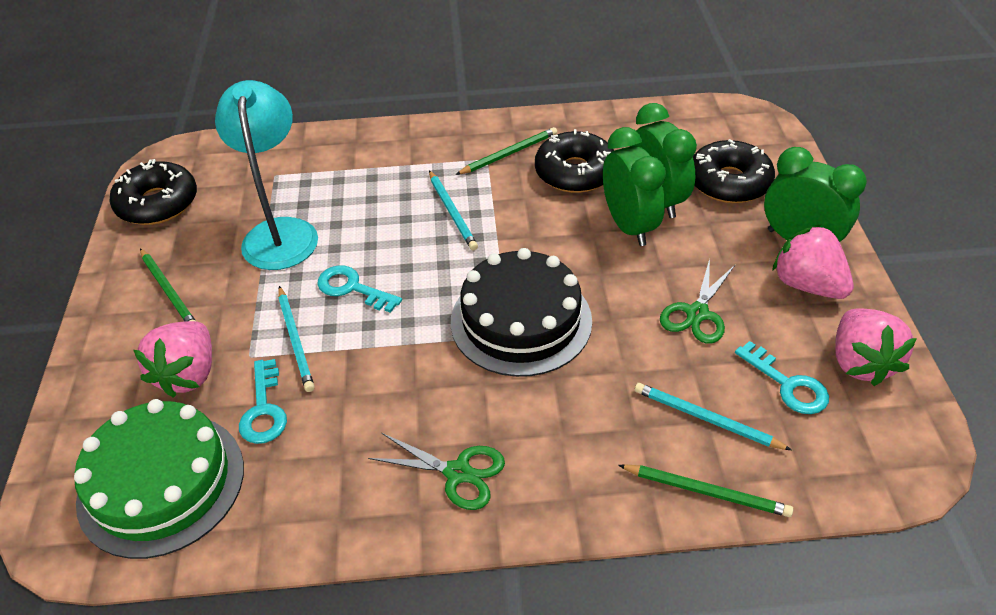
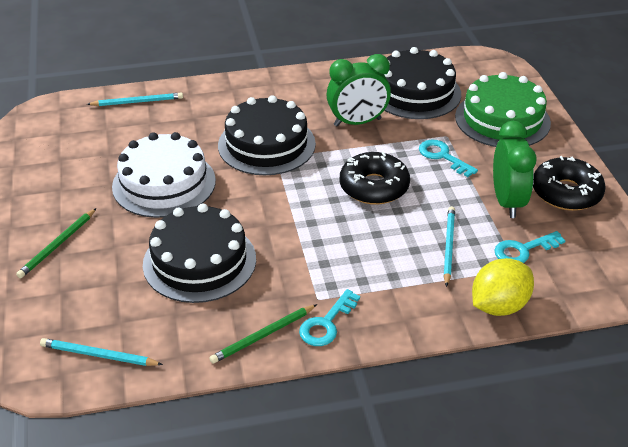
black cake: [451,248,592,377] = 1 -> [143,203,256,303] [218,95,316,175] [384,47,461,119] = 3
black donut: [109,159,197,225] [535,129,614,193] [693,139,775,203] = 3 -> [340,152,410,205] [533,156,606,211] = 2
green clock: [603,127,666,246] [632,103,697,218] [764,147,867,242] = 3 -> [327,54,391,127] [493,121,537,218] = 2
green pencil: [140,248,196,322] [456,127,557,175] [618,464,793,517] = 3 -> [16,208,96,278] [209,304,317,364] = 2
green scissors: [368,433,505,510] [660,259,735,344] = 2 -> none = 0
pink strawberry: [134,321,212,398] [772,224,854,299] [835,308,917,386] = 3 -> none = 0
turquoise lamp: [215,80,318,270] = 1 -> none = 0
white cake: none = 0 -> [112,132,216,218] = 1
yellow lemon: none = 0 -> [472,258,534,316] = 1

